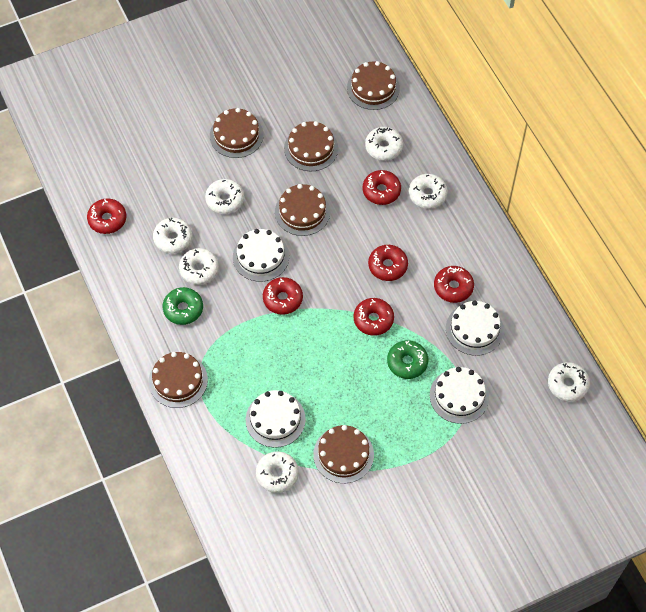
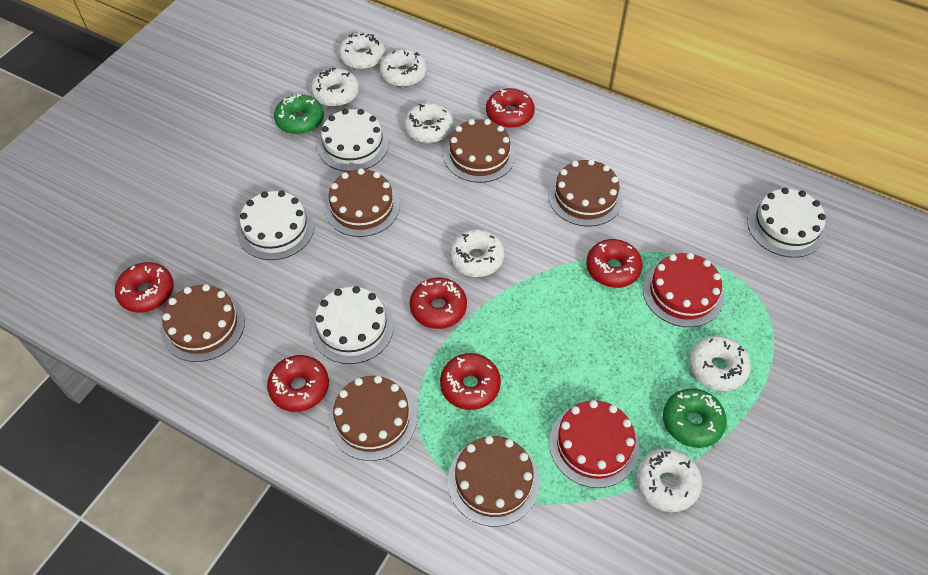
red cake: none = 0 -> [549,400,639,488] [643,253,724,327] = 2

